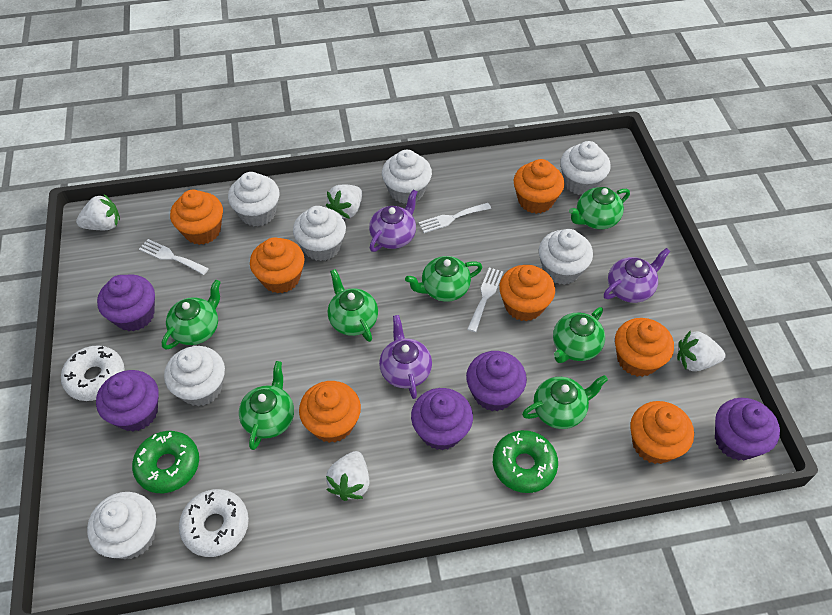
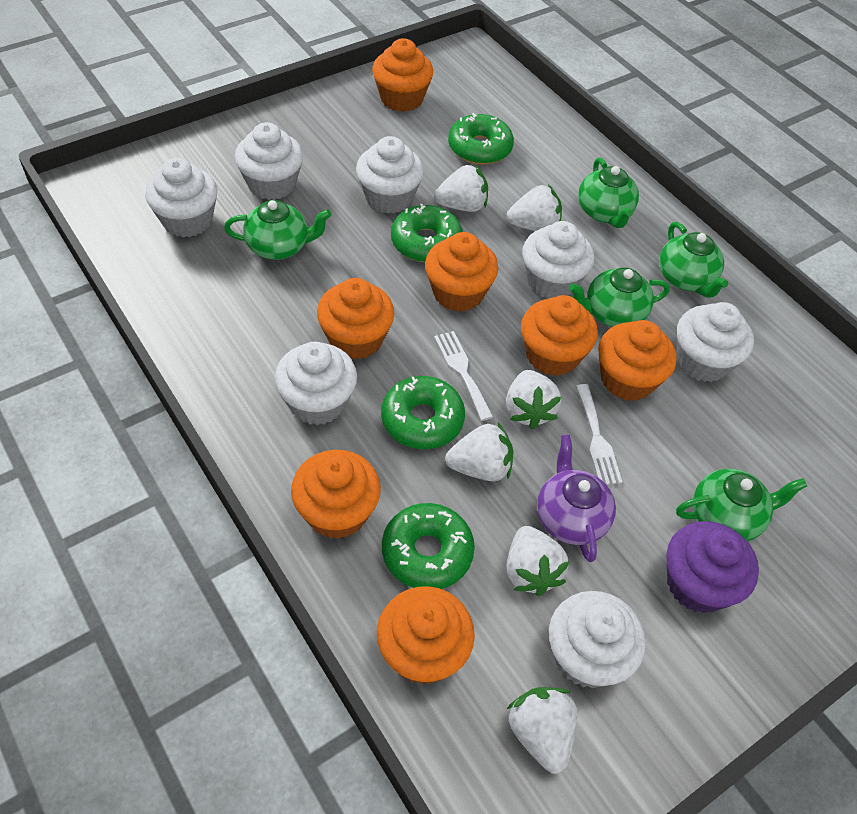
green donut: [132,431,199,493] [493,430,558,493] = 2 -> [381,376,465,449] [382,503,475,589] [391,204,463,262] [448,113,514,165] = 4
green teapot: [162,280,221,350] [239,361,294,450] [328,269,378,342] [405,256,482,302] [522,375,608,429] [553,307,605,363] [569,187,630,229] = 7 -> [224,200,332,260] [569,268,670,327] [578,157,639,228] [659,222,728,298] [676,469,807,541] = 5
purple cupcake: [96,370,159,431] [97,274,155,331] [411,388,473,450] [466,351,527,411] [715,398,780,461] = 5 -> [667,521,759,613] = 1
purple teapot: [369,189,418,252] [379,315,432,399] [604,248,670,303] = 3 -> [537,435,616,562] = 1
white donut: [61,345,125,401] [179,489,249,557] = 2 -> none = 0
white fork: [139,239,209,275] [418,203,491,233] [467,267,503,332] = 3 -> [434,331,493,421] [576,384,622,485] = 2
white strawberry: [76,194,120,230] [326,185,362,219] [326,451,370,501] [677,331,726,371] = 4 -> [434,164,488,212] [445,423,513,481] [506,370,561,430] [507,184,562,231] [507,526,570,596] [507,687,577,774] = 6

